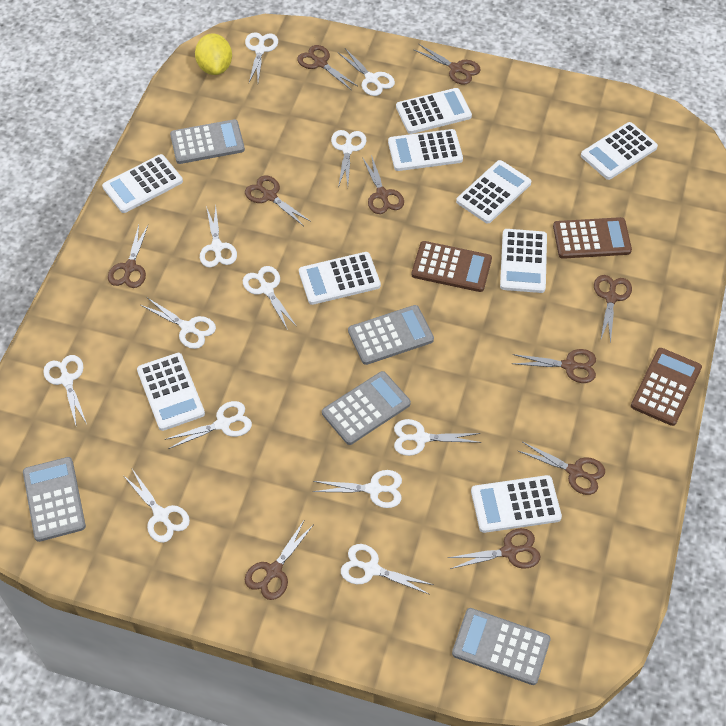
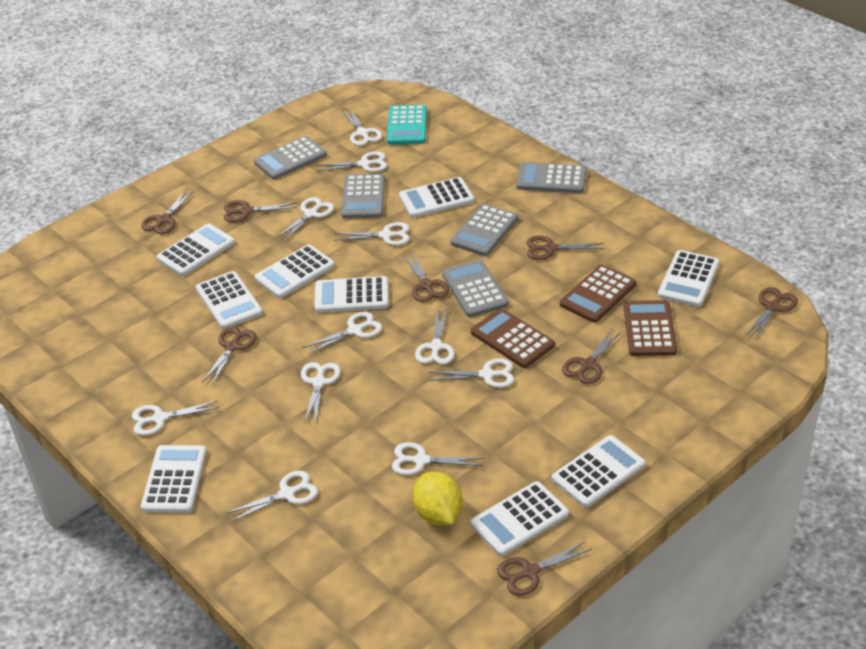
brown scissors: [108,225,148,288] [245,176,311,226] [245,519,314,600] [297,45,358,90] [362,155,404,214] [414,44,481,85] [448,528,540,569] [512,349,596,383] [518,442,605,495] [594,275,632,344] = 10 -> [141,190,194,234] [202,327,257,385] [224,200,297,222] [403,252,449,302] [497,541,592,596] [527,236,604,260] [562,329,622,384] [745,287,798,341] = 8
turquoise calculator: none = 0 -> [387,105,427,144] = 1
white scissors: [43,355,87,425] [123,469,190,543] [141,298,216,349] [165,401,252,449] [200,206,237,268] [243,266,297,330] [245,32,278,83] [313,470,402,508] [331,130,366,187] [338,48,395,96] [341,544,434,595] [394,419,481,456] = 12 -> [132,401,220,436] [226,471,318,522] [276,197,334,242] [301,362,341,424] [303,311,382,354] [316,151,387,172] [334,222,410,245] [342,108,382,146] [392,442,484,475] [415,309,455,365] [429,358,514,388] = 11

